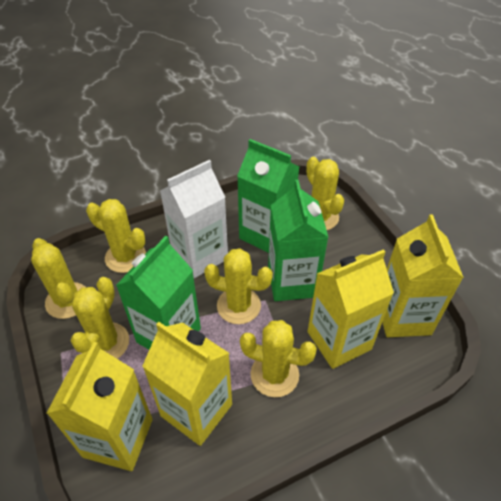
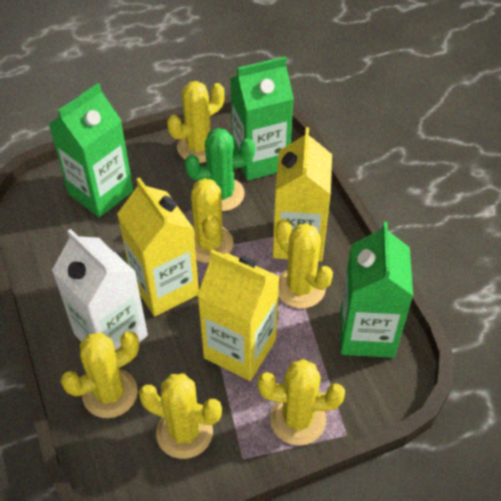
green cactus: none = 0 -> [185,128,255,211] = 1
yellow carton: [46,342,153,471] [142,322,232,446] [307,249,394,369] [382,214,464,337] = 4 -> [117,177,199,317] [197,249,280,381] [273,127,332,262] = 3

